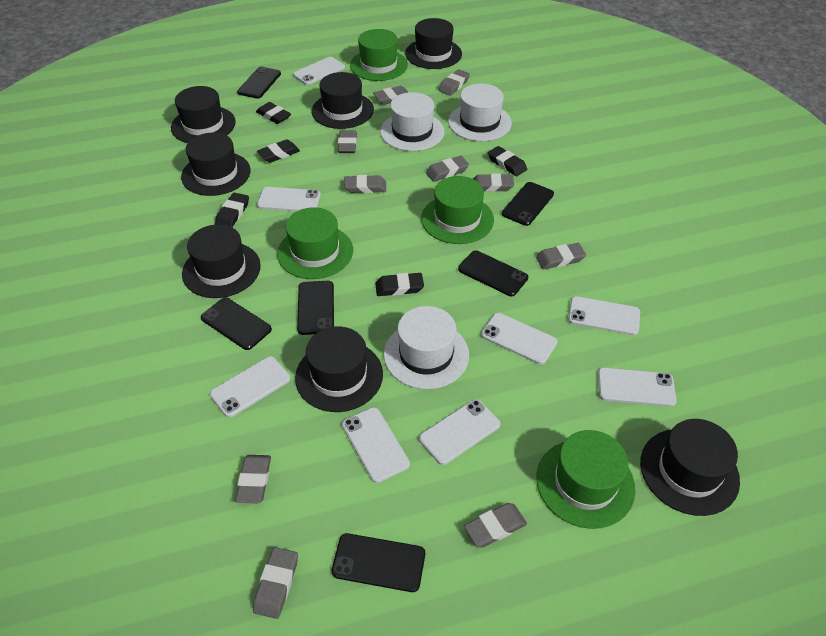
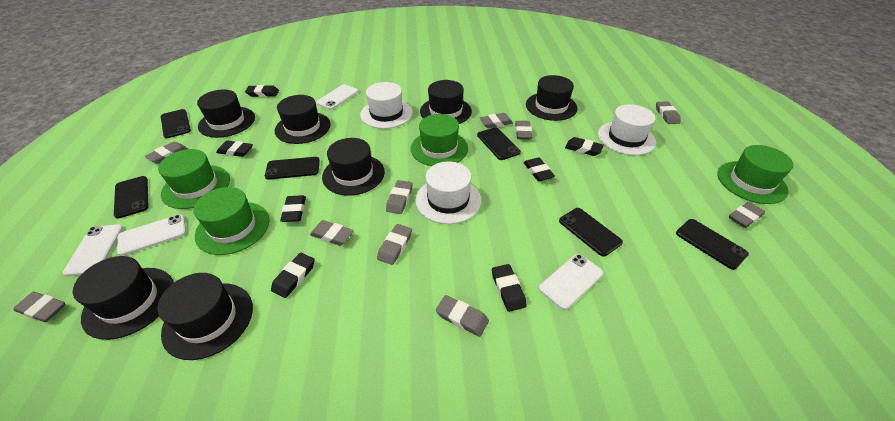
black eraser: [215,193,249,227] [256,102,291,124] [257,140,300,163] [375,273,424,296] [488,146,527,176] = 5 -> [216,140,253,157] [245,85,279,97] [271,253,315,298] [280,195,306,222] [492,264,527,312] [523,158,555,181] [565,137,604,156] = 7
white phone: [210,356,290,418] [257,187,321,211] [293,57,345,85] [342,407,410,483] [419,399,500,465] [481,313,557,365] [568,296,640,335] [598,367,676,407] = 8 -> [62,224,123,276] [117,214,186,256] [316,84,358,110] [539,254,603,310] = 4

